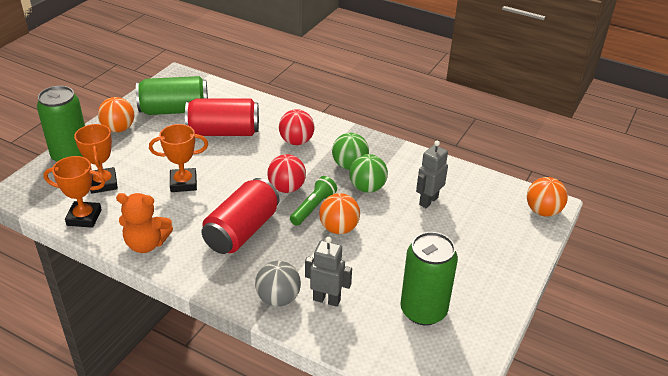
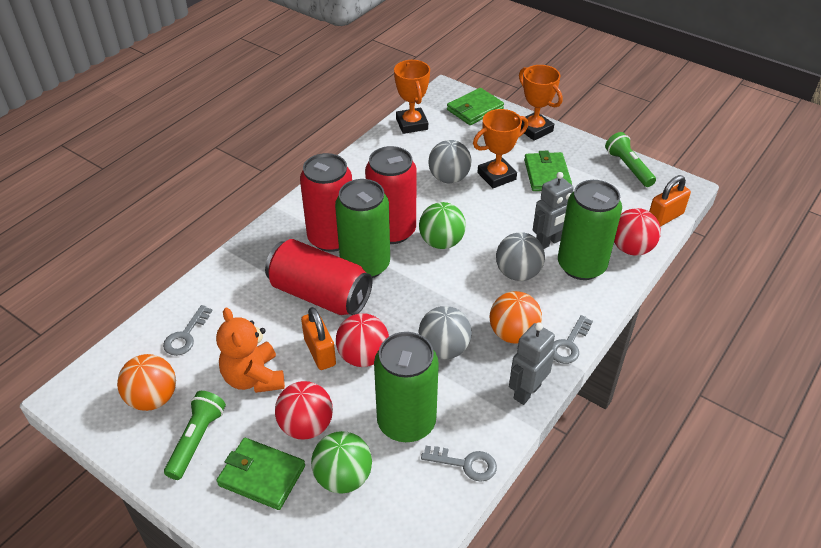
green flashlight: [290,176,337,226] = 1 -> [164,391,226,480] [605,132,656,187] = 2
green wallet: none = 0 -> [216,438,305,510] [447,88,504,125] [524,150,572,191] = 3
grey ball: [255,261,301,307] = 1 -> [418,306,472,359] [428,140,472,184] [496,232,545,281] = 3
grey key: none = 0 -> [163,305,212,356] [421,446,497,482] [553,315,593,364] = 3
orange ball: [98,97,134,132] [319,193,360,234] [527,177,568,217] = 3 -> [117,354,176,411] [490,291,542,344] = 2
orange padlock: none = 0 -> [301,307,336,370] [649,175,691,227] = 2
red ball: [267,154,306,193] [279,109,314,145] = 2 -> [275,381,333,440] [336,313,389,367] [614,208,661,255] = 3
red can: [185,98,259,136] [202,178,280,254] = 2 -> [265,239,372,315] [300,153,352,252] [365,146,417,244] = 3

